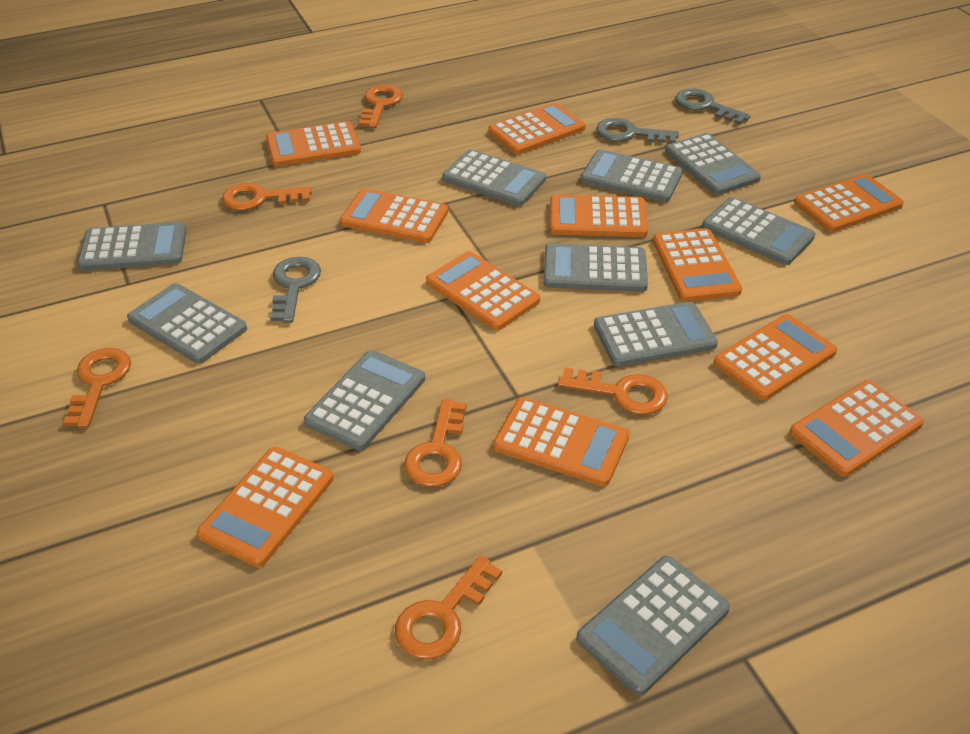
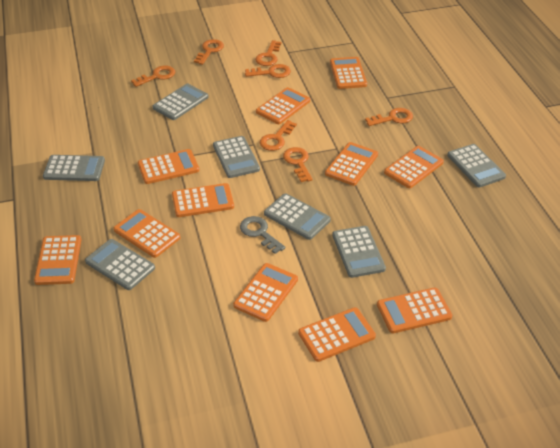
grey calculator: [77,222,187,271] [127,283,247,364] [304,350,425,451] [442,150,546,206] [544,243,648,292] [576,556,730,696] [580,149,683,202] [594,301,718,367] [665,133,761,195] [702,197,815,265] = 10 -> [43,155,105,181] [85,239,155,290] [152,84,209,120] [213,136,260,178] [264,193,331,240] [332,226,386,278] [447,144,506,188] = 7
grey key: [270,257,321,323] [596,118,679,144] [676,89,750,125] = 3 -> [240,216,285,254] = 1
orange key: [63,348,131,428] [222,183,312,211] [359,85,403,128] [395,556,502,660] [404,399,466,487] [558,367,668,415] = 6 -> [131,66,175,87] [194,39,224,65] [245,64,291,78] [255,40,281,66] [259,120,297,151] [283,147,313,182] [365,108,413,126] = 7

